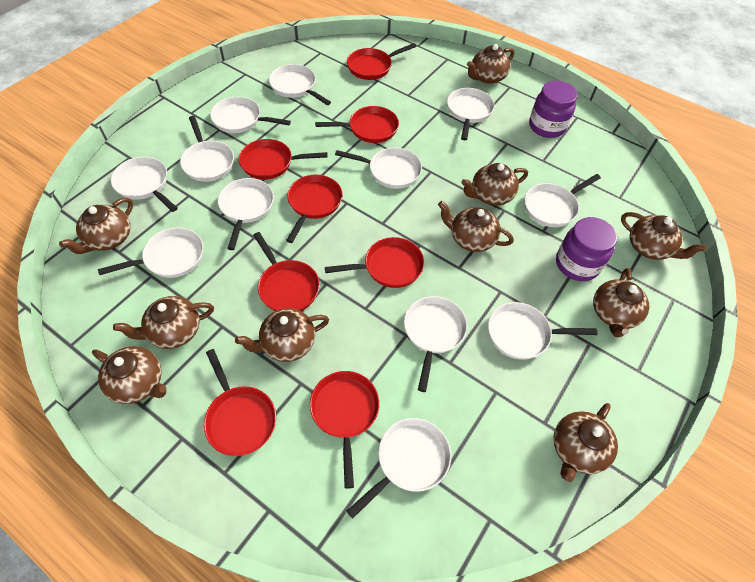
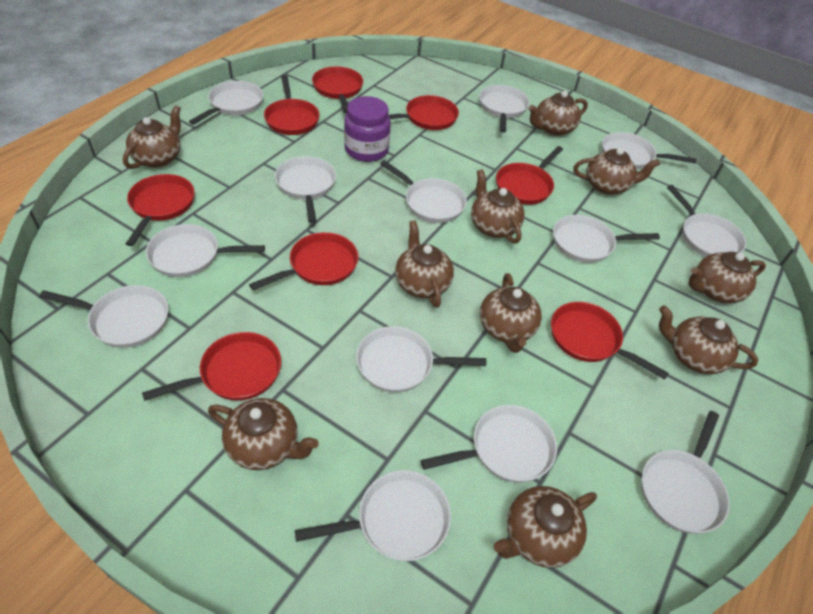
purple jar: [529,81,578,138] [556,217,617,281] = 2 -> [344,96,391,162] = 1
white pan: [98,227,203,278] [111,157,178,212] [180,116,234,182] [210,97,291,133] [218,178,274,250] [269,64,331,105] [335,148,422,189] [347,418,451,518] [404,296,467,392] [447,88,495,140] [488,302,597,360] [524,174,601,227] = 12 -> [39,285,168,348] [146,224,265,277] [189,81,263,125] [275,156,336,223] [295,470,451,561] [356,326,486,393] [380,160,467,223] [421,405,557,483] [479,85,530,133] [553,215,660,263] [602,132,696,169] [641,411,730,534] [667,185,746,257] = 13

